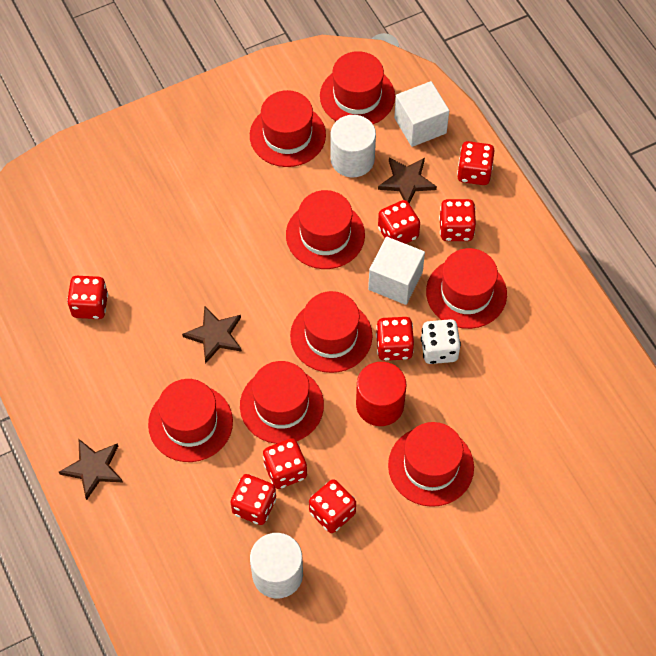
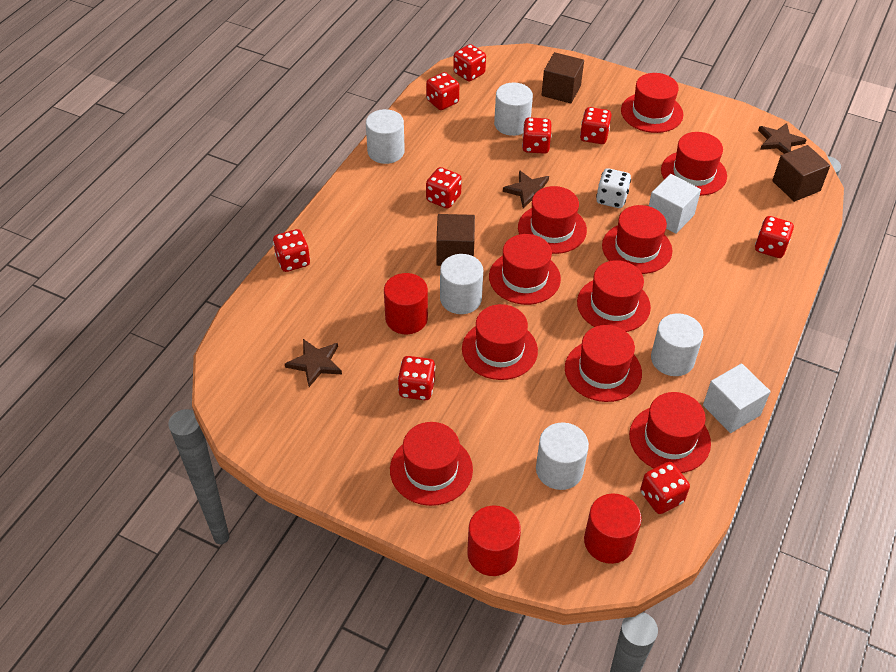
brown cube: none = 0 -> [436,214,475,266] [542,52,584,103] [772,145,830,202] = 3
red cylinder: [356,362,406,426] = 1 -> [384,273,428,334] [467,506,521,576] [584,493,642,564] = 3
red dice: [67,276,108,319] [231,474,276,525] [263,438,307,489] [309,479,356,533] [376,317,414,361] [378,200,420,244] [439,199,476,241] [457,141,495,185] = 8 -> [273,229,310,272] [398,356,436,400] [426,72,459,110] [426,167,462,209] [453,44,486,81] [522,117,552,154] [580,107,612,144] [640,462,690,514] [755,216,794,258] = 9
red hat: [148,379,233,462] [240,361,324,444] [250,90,326,167] [286,190,365,269] [290,291,373,373] [320,51,395,124] [388,422,474,507] [426,248,507,329] = 8 -> [390,422,473,506] [462,304,538,380] [489,234,561,305] [518,186,587,254] [565,325,642,402] [577,260,651,332] [602,205,672,274] [621,73,683,133] [629,392,711,473] [661,132,727,196] = 10
white cylinder: [250,533,303,599] [331,115,376,177] = 2 -> [366,109,405,164] [440,254,483,314] [494,83,533,136] [536,423,589,490] [651,313,703,376] = 5

